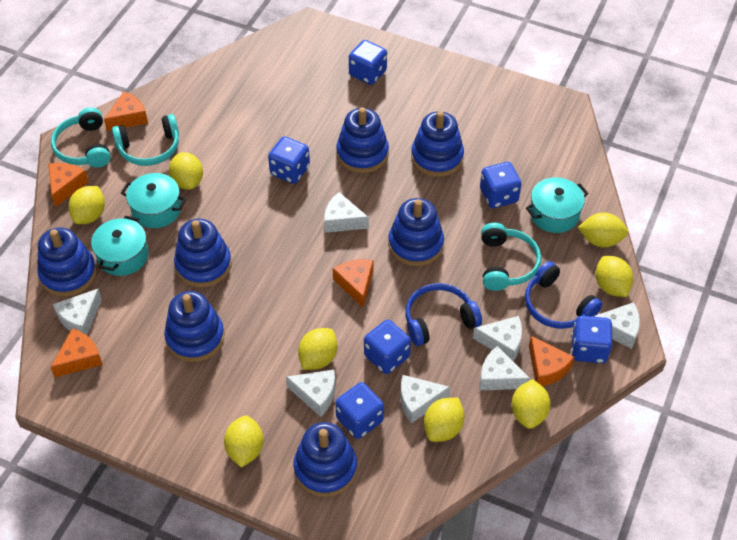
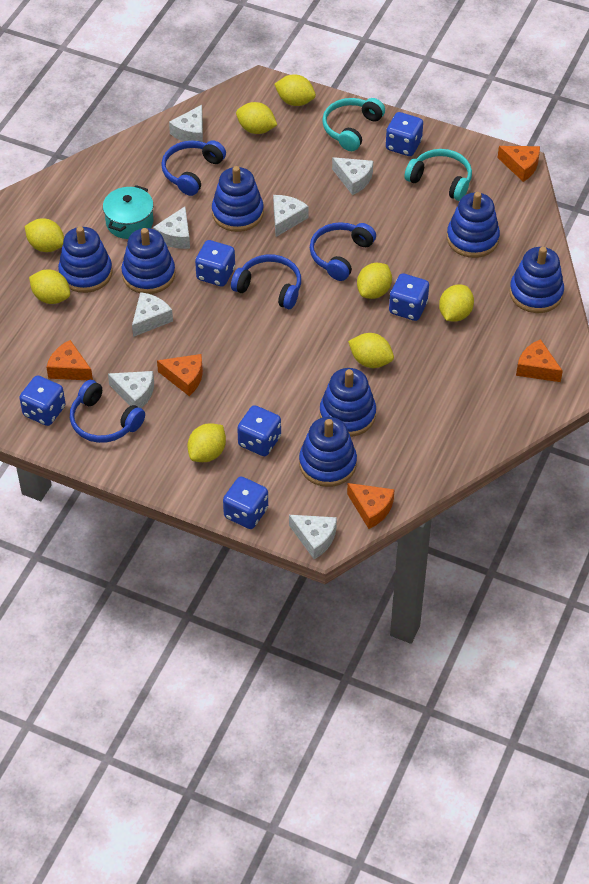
blue headphones: [405,283,482,346] [525,261,602,329] = 2 -> [70,380,145,443] [161,140,226,196] [231,254,301,309] [310,222,376,281] = 4
turquoise headphones: [51,107,111,168] [112,114,179,166] [481,223,541,291] = 3 -> [322,98,385,151] [404,149,472,201] = 2
turquoise pot: [91,215,149,276] [121,173,186,228] [526,177,589,233] = 3 -> [103,185,153,239] = 1

